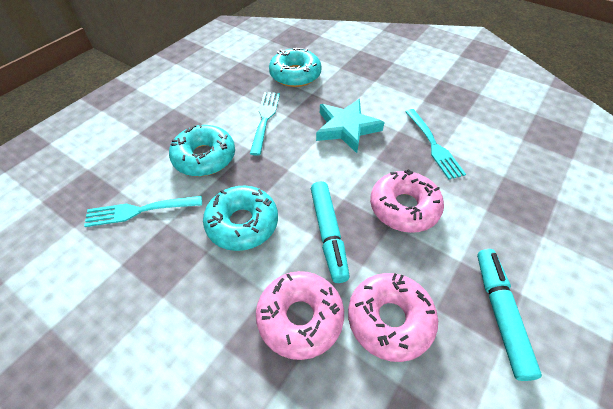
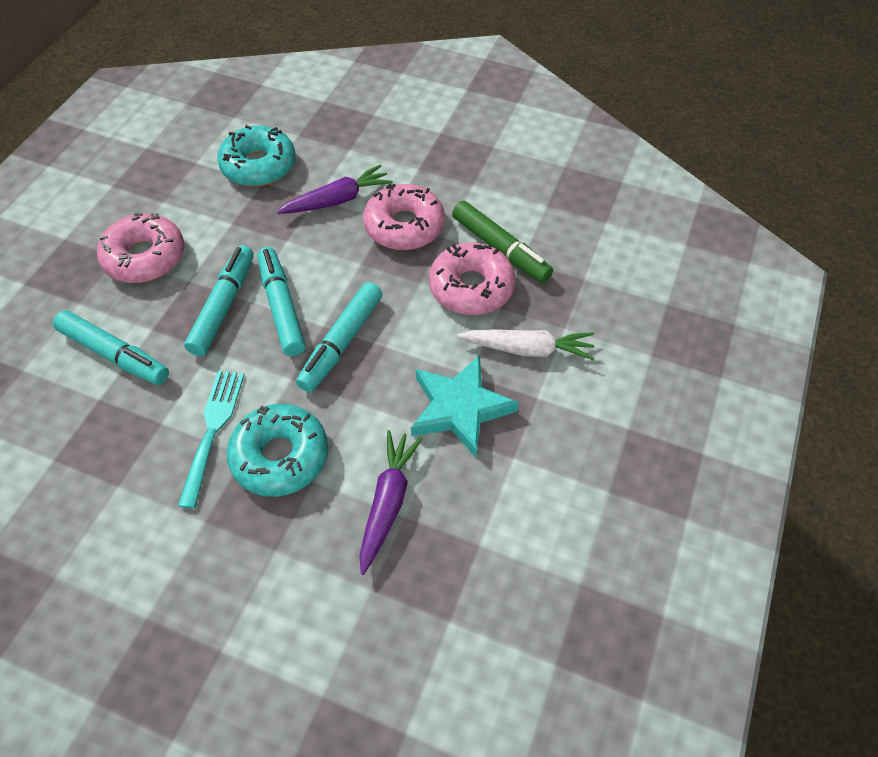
green marker: none = 0 -> [452,201,553,283] = 1
purple carrot: none = 0 -> [276,164,393,214] [359,430,423,575] = 2
turquoise donut: [169,123,235,176] [203,186,278,251] [269,48,322,87] = 3 -> [217,125,296,187] [227,404,328,497] = 2
turquoise fork: [84,196,202,227] [250,92,280,156] [405,109,466,180] = 3 -> [178,370,245,509] = 1
turquoise marker: [311,181,350,283] [477,249,542,381] = 2 -> [53,310,169,385] [184,245,254,356] [258,247,306,356] [296,282,382,392] = 4
white carrot: none = 0 -> [457,330,595,361] = 1

